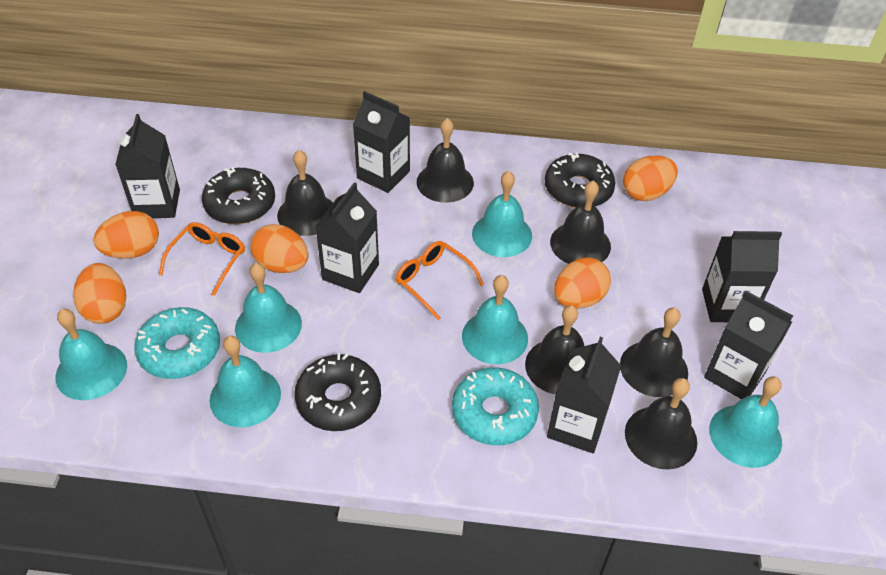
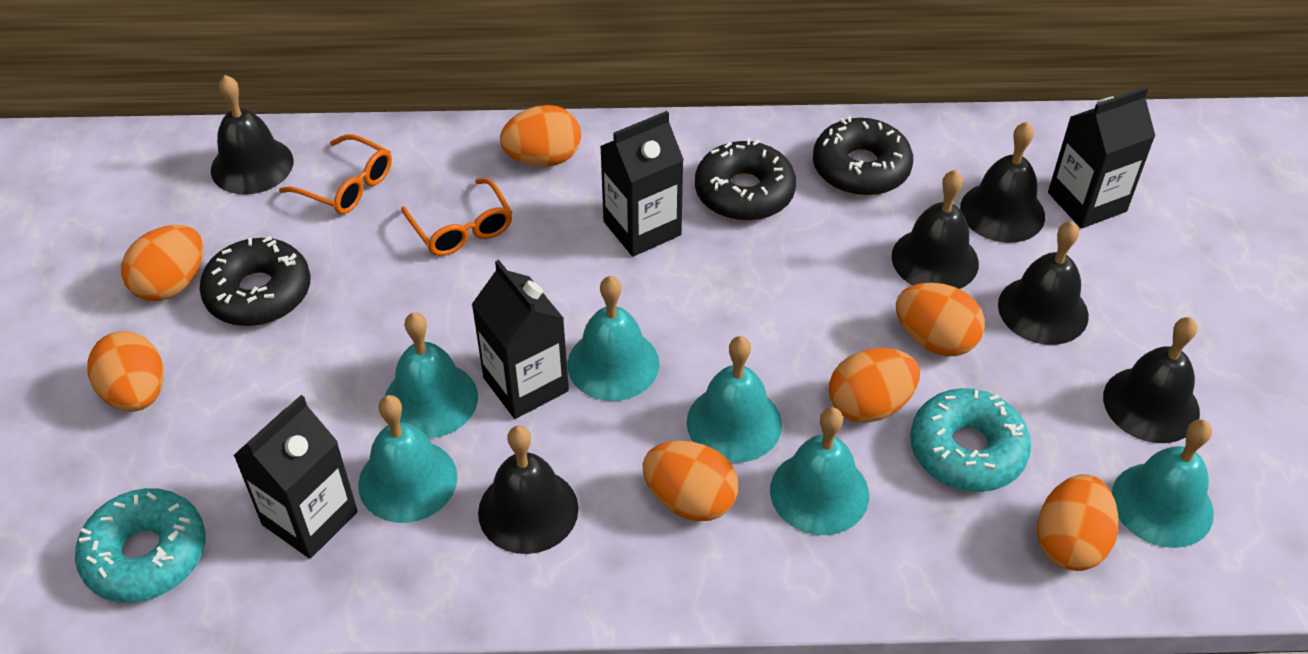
black carton: [115,114,180,218] [315,182,379,293] [353,91,410,193] [547,337,621,453] [702,231,782,322] [704,291,793,399] = 6 -> [233,395,358,559] [471,260,569,419] [600,111,684,257] [1048,87,1155,229] = 4
orange egg: [73,263,126,324] [94,211,159,259] [250,224,308,273] [554,257,611,309] [623,156,678,201] = 5 -> [87,331,164,412] [121,225,203,301] [500,105,581,167] [643,441,738,521] [829,348,920,423] [896,283,985,356] [1037,474,1119,571] = 7

